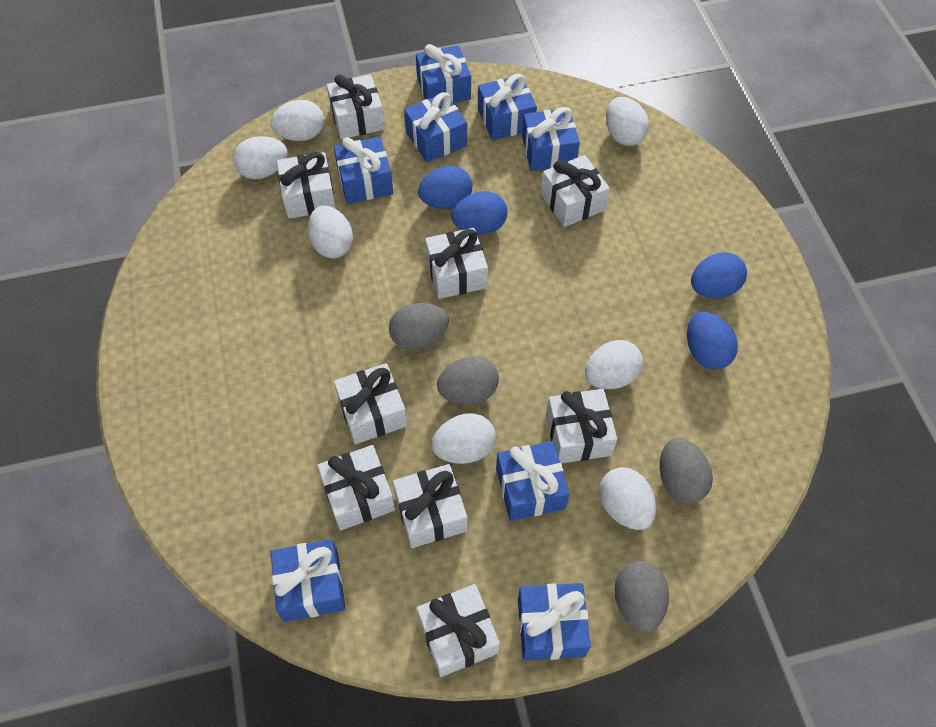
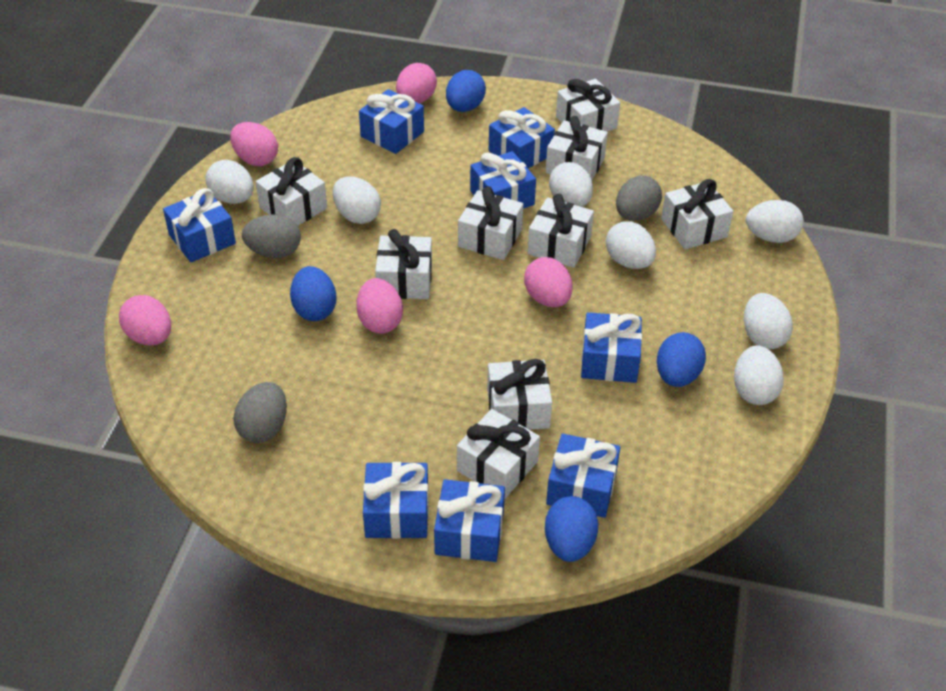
grey egg: [389,303,449,350] [437,357,499,405] [614,561,669,633] [660,438,713,503] = 4 -> [233,382,287,443] [242,214,301,258] [616,176,662,221] = 3
pink egg: none = 0 -> [119,295,171,345] [230,122,278,166] [357,278,403,334] [396,63,437,103] [524,257,573,307] = 5

